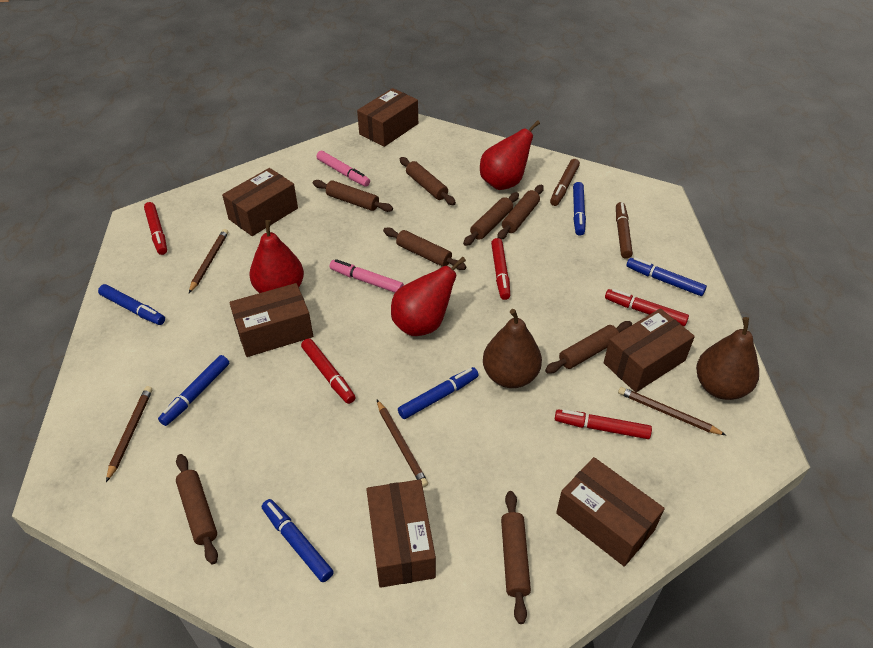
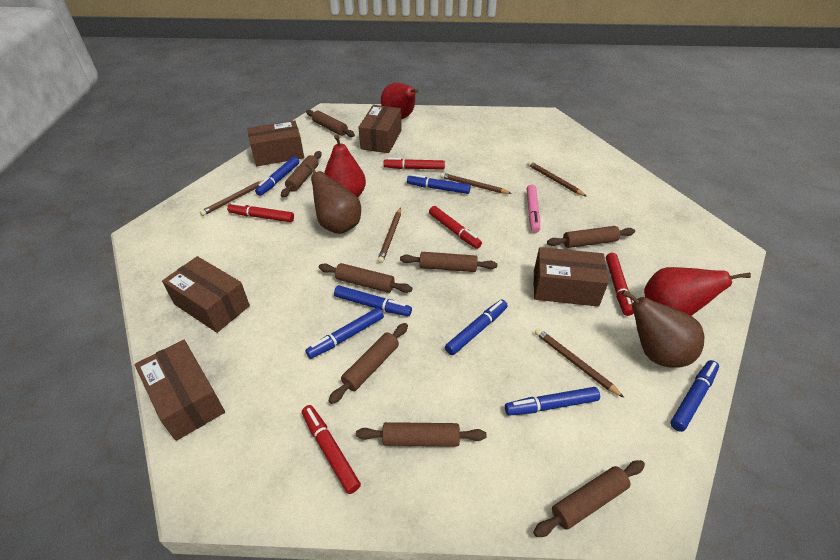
blue marker: [98,284,165,325] [158,355,229,426] [262,499,334,582] [398,367,479,419] [573,182,586,236] [626,257,707,296] = 6 -> [255,157,299,196] [305,308,384,359] [334,285,412,316] [407,174,471,194] [445,300,508,355] [505,387,600,416] [670,360,719,432] = 7
brown box: [222,168,298,236] [229,283,313,357] [357,88,418,147] [366,479,436,588] [556,457,665,567] [604,308,695,392] = 6 -> [135,340,225,441] [162,256,250,333] [247,121,304,166] [358,105,402,153] [534,247,608,307] = 5
brown marker: [550,159,580,206] [616,202,633,259] = 2 -> none = 0
brown pencil: [106,386,152,482] [189,229,228,293] [377,400,428,488] [618,387,726,435] = 4 -> [200,180,263,216] [377,208,401,263] [440,173,512,194] [527,161,587,197] [535,328,624,398] = 5
pink marker: [316,151,370,187] [330,259,404,293] = 2 -> [527,185,540,233] = 1

